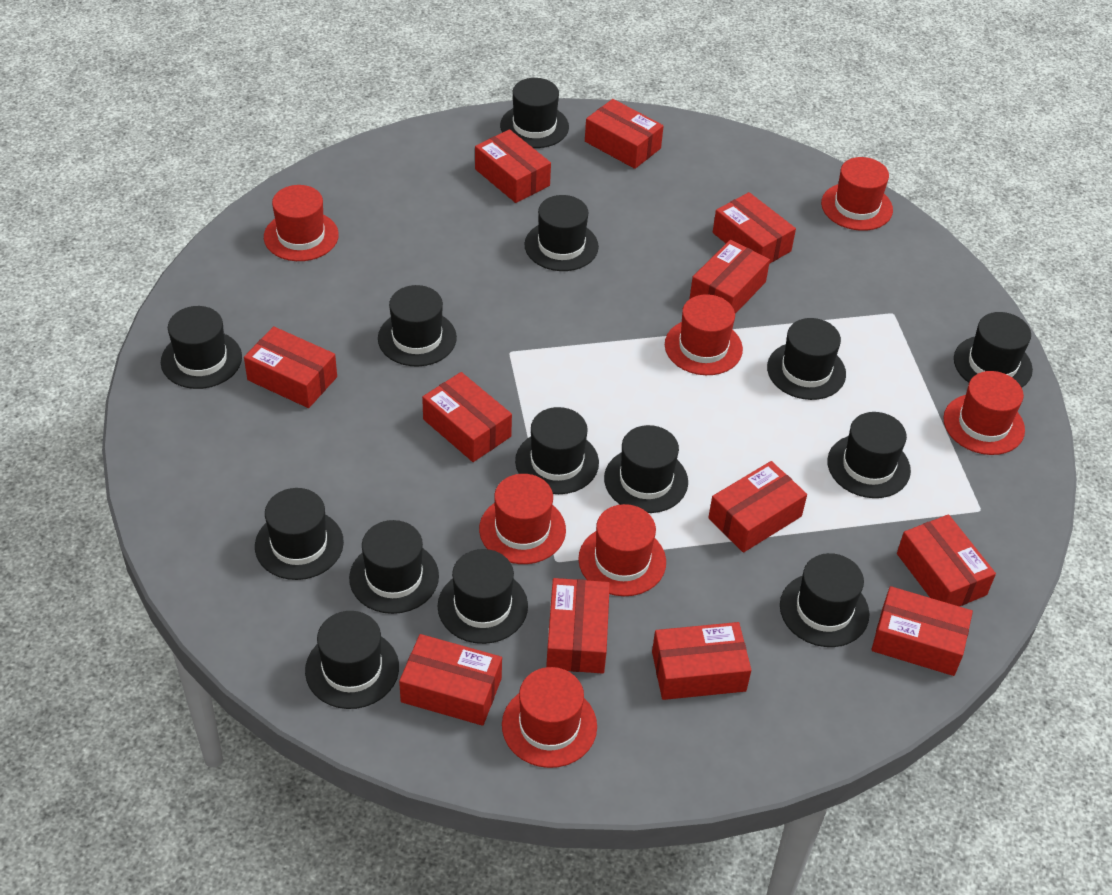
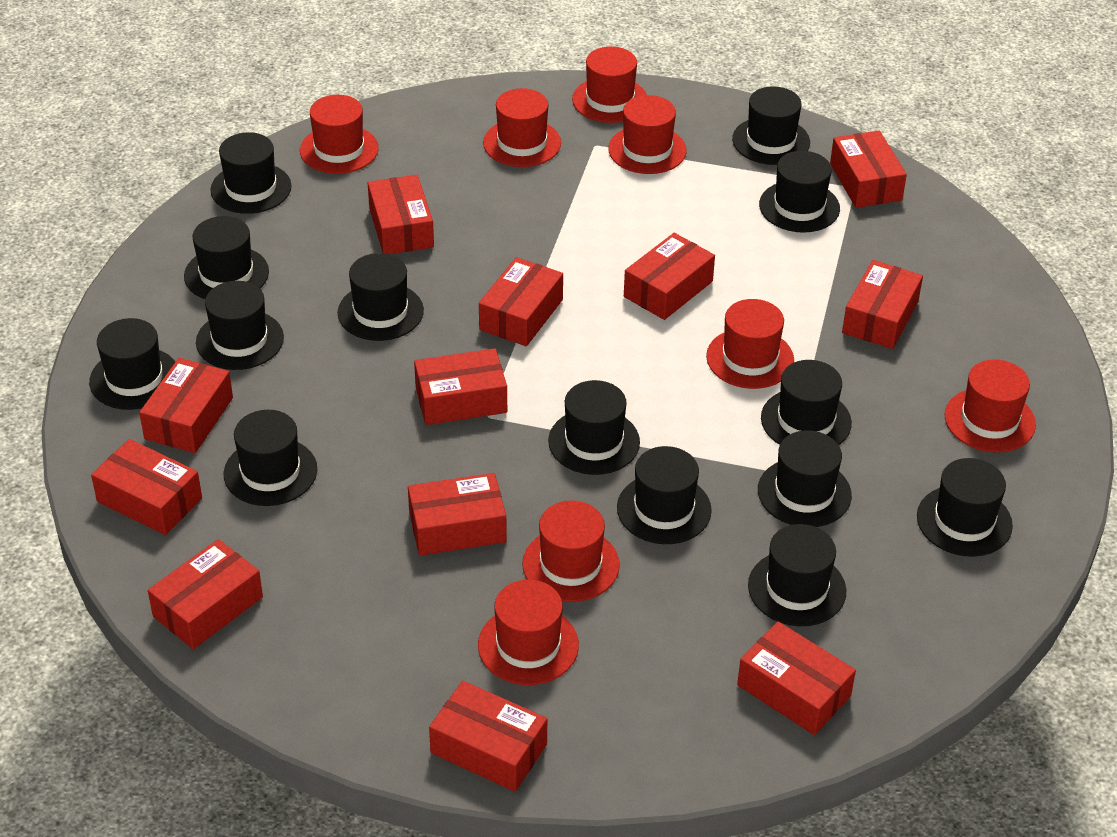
red hat: [264,185,339,261] [479,474,566,564] [502,667,597,768] [578,504,666,596] [665,294,743,375] [821,157,893,231] [943,371,1025,455] = 7 -> [300,95,379,174] [478,580,579,685] [483,88,561,167] [522,500,620,602] [572,47,647,123] [608,95,687,174] [706,299,794,389] [945,359,1036,453] = 8

